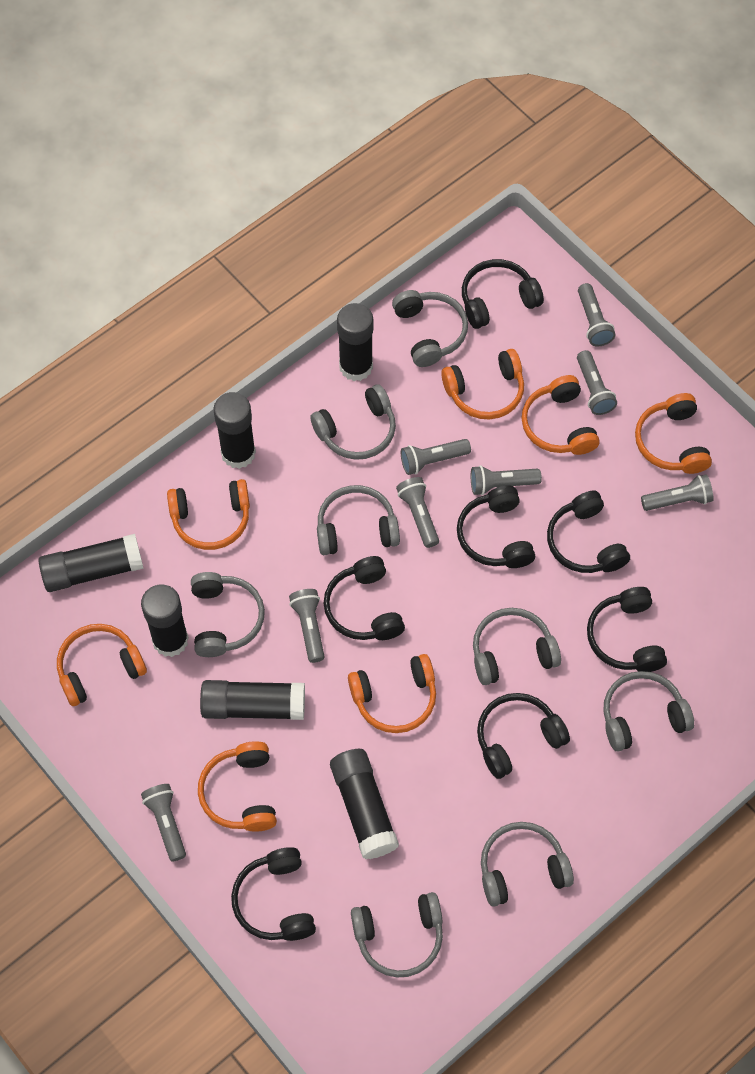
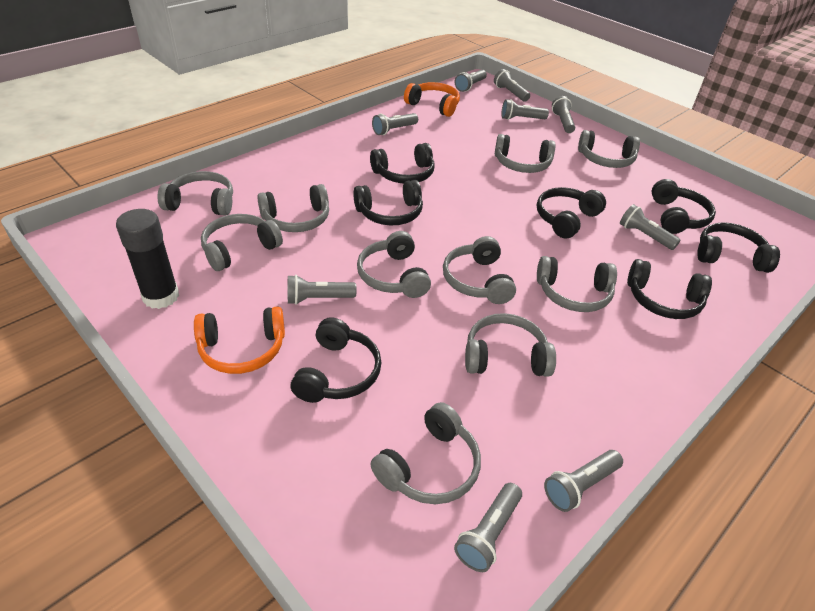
black glue stick: [39,534,144,592] [141,585,189,657] [200,680,305,720] [214,392,256,469] [330,749,399,859] [337,303,373,381] = 6 -> [116,209,179,309] = 1
grey flashlight: [141,784,186,862] [289,589,325,663] [396,477,439,548] [401,439,471,475] [471,465,542,495] [577,350,617,415] [578,283,615,346] [641,474,714,511] = 8 -> [287,275,357,305] [372,113,418,135] [454,483,522,572] [455,70,487,92] [494,69,530,102] [501,99,549,120] [544,450,623,512] [552,96,575,133] [620,204,681,250] = 9
grey headphones: [191,572,265,657] [310,384,396,460] [317,485,400,555] [351,892,443,978] [392,290,468,367] [473,608,561,685] [481,822,574,907] [603,671,694,752] = 8 -> [157,171,233,216] [201,214,283,271] [257,184,329,232] [357,231,431,298] [371,402,481,504] [443,236,516,304] [465,313,556,377] [495,134,556,173] [537,256,617,312] [578,130,640,168] = 10
orange headphones: [57,624,147,706] [167,479,250,550] [198,741,277,832] [348,654,436,733] [441,349,524,420] [521,375,600,455] [635,393,712,474] = 7 -> [194,307,285,374] [404,82,460,117] = 2

